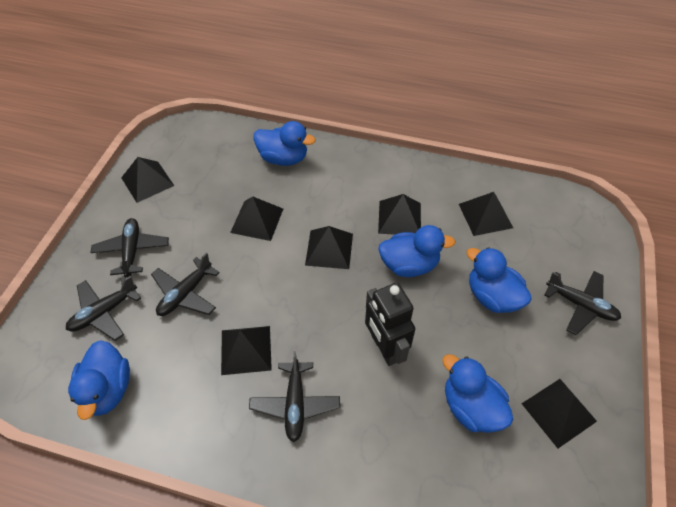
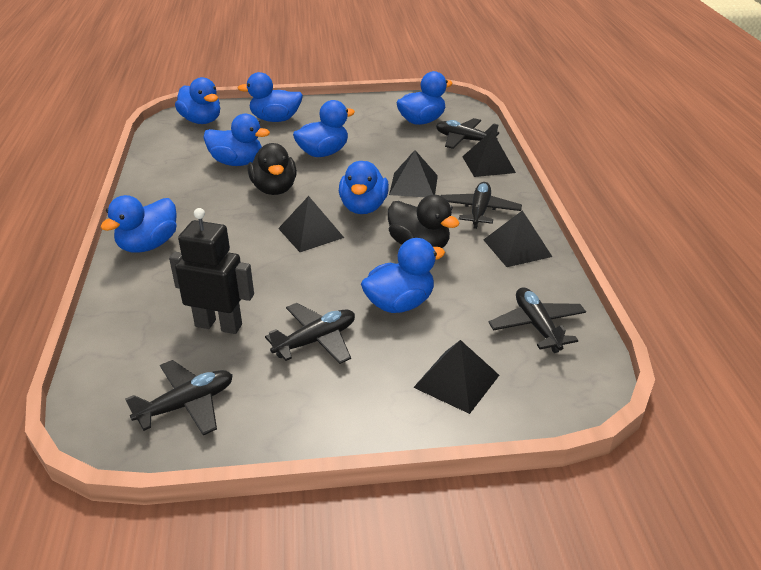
black duck: none = 0 -> [248,143,297,195] [388,195,460,248] = 2
black pyramid: [121,157,174,203] [221,326,272,375] [230,197,283,241] [305,226,353,269] [378,194,421,235] [459,192,513,236] [522,379,597,448] = 7 -> [278,196,344,252] [389,150,438,197] [413,340,499,414] [462,131,516,177] [484,210,552,267] = 5
blue duck: [68,340,130,420] [253,121,315,166] [378,225,456,277] [442,354,513,433] [466,247,532,313] = 5 -> [100,195,177,253] [175,77,220,124] [203,114,270,166] [237,72,303,122] [293,100,355,157] [339,161,389,214] [361,238,445,313] [397,71,453,125] = 8

